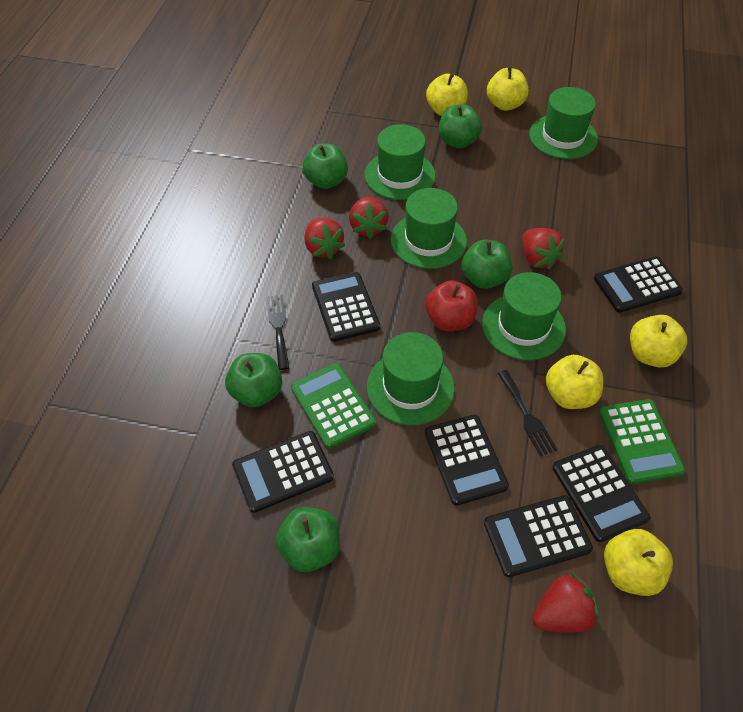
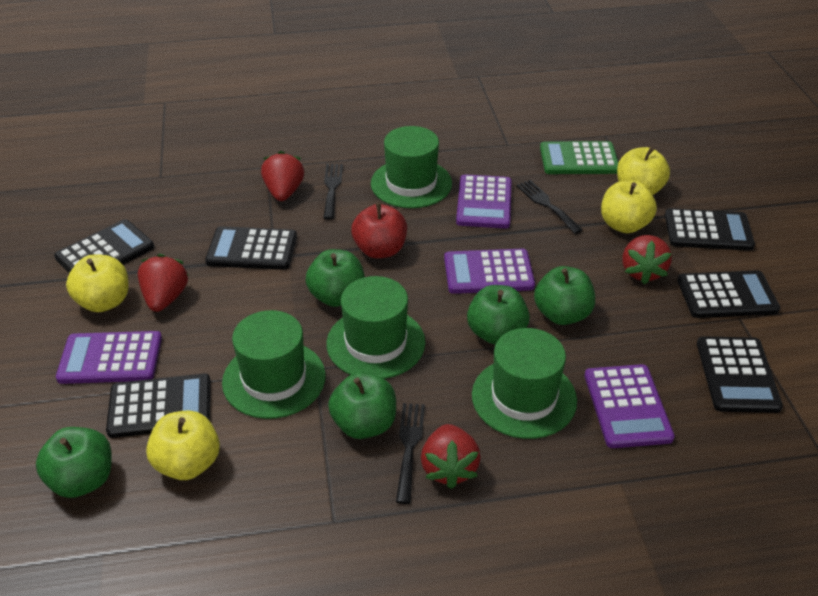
black fork: [266,295,289,370] [498,370,558,456] = 2 -> [323,164,343,220] [396,403,425,504] [516,180,583,234] = 3
green calculator: [291,363,376,449] [599,399,685,484] = 2 -> [540,141,619,174] = 1
green hat: [365,124,436,200] [367,332,455,426] [391,188,467,269] [482,272,566,360] [529,87,598,159] = 5 -> [222,310,326,419] [326,276,425,379] [371,126,452,208] [472,328,577,439] = 4
purple calculator: none = 0 -> [56,331,162,384] [444,249,535,294] [456,174,512,228] [585,364,675,448] = 4
yellow apple: [426,73,468,116] [487,66,529,111] [546,355,604,409] [604,529,673,596] [630,315,687,367] = 5 -> [66,254,129,312] [146,410,220,480] [601,180,657,233] [617,147,670,195] = 4

